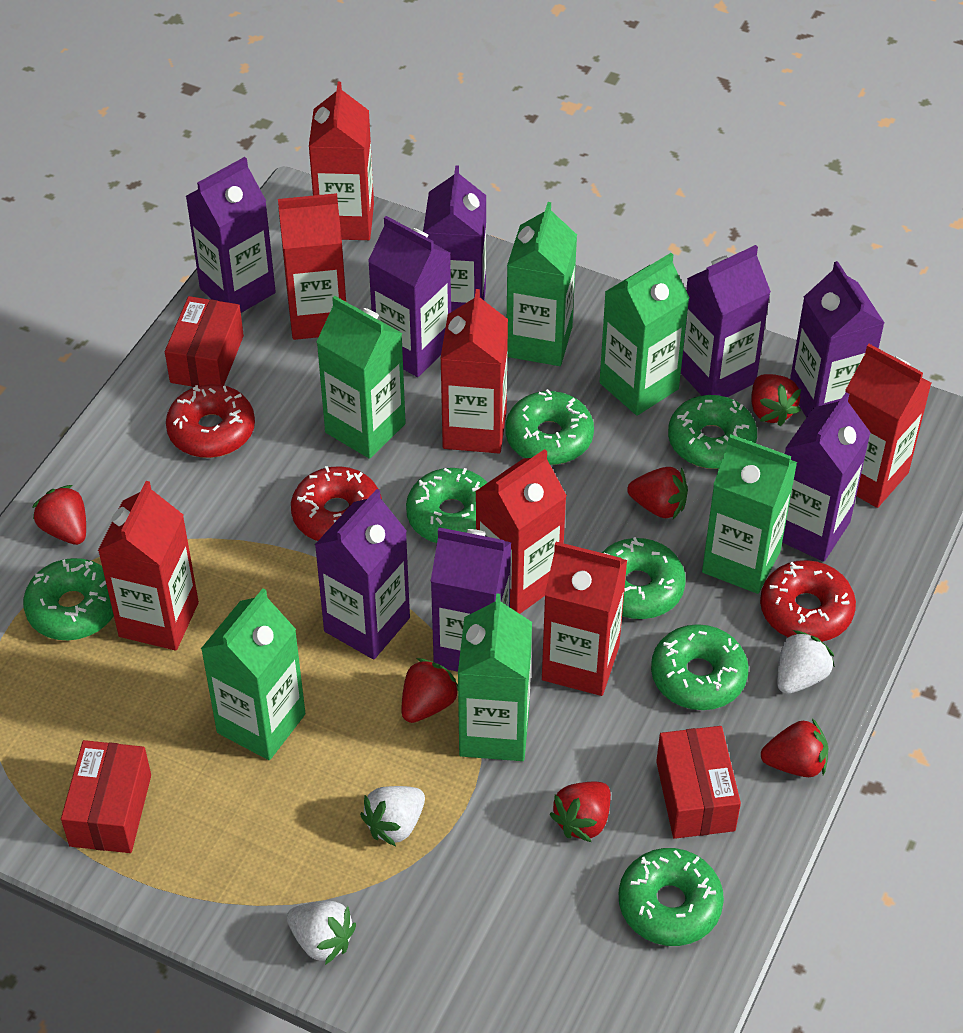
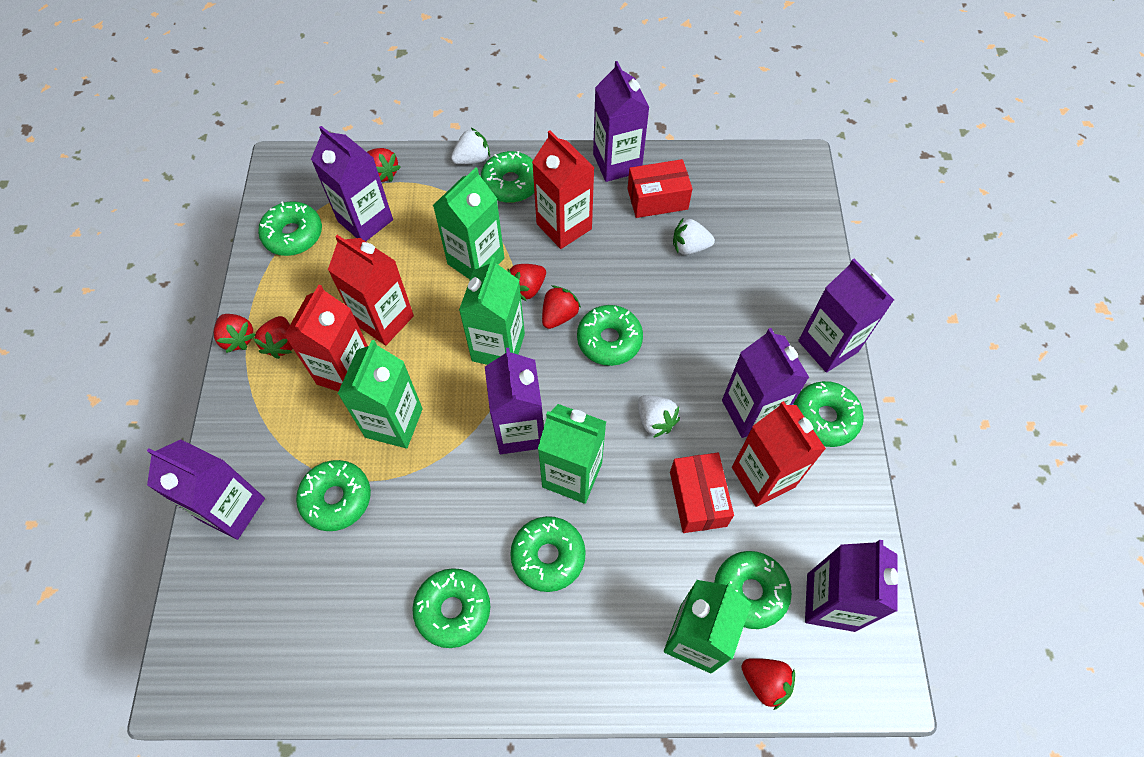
green carton: [201,588,306,760] [317,296,406,459] [458,593,532,761] [507,202,577,366] [600,253,689,416] [702,434,797,594] = 6 -> [338,340,423,448] [433,167,504,279] [459,257,525,365] [538,404,606,504] [664,580,751,674] = 5
green donut: [23,558,114,640] [406,468,488,543] [505,389,594,465] [602,537,686,619] [619,848,724,946] [651,624,748,710] [668,395,757,469] = 7 -> [258,201,322,256] [296,460,371,531] [412,568,490,648] [481,151,534,203] [510,516,586,592] [577,305,643,366] [714,551,792,629] [793,381,864,447] = 8
purple carton: [186,157,276,313] [315,489,410,660] [368,216,451,377] [423,165,486,312] [431,527,511,672] [681,245,771,397] [782,392,871,562] [790,261,885,418] = 8 -> [147,440,265,540] [311,126,393,241] [485,348,544,454] [593,61,649,182] [722,328,809,438] [798,259,894,373] [805,540,898,632] = 7
red box: [61,740,151,853] [165,296,244,387] [656,726,741,839] = 3 -> [628,159,693,218] [670,453,734,533] = 2
red carton: [98,481,199,651] [278,193,346,340] [309,82,374,240] [440,289,508,453] [475,449,567,614] [542,542,627,696] [845,344,931,508] = 7 -> [284,285,368,392] [328,235,414,345] [532,130,594,249] [732,401,826,507] = 4
red donut: [166,384,255,458] [291,466,382,541] [760,560,856,642] = 3 -> none = 0

